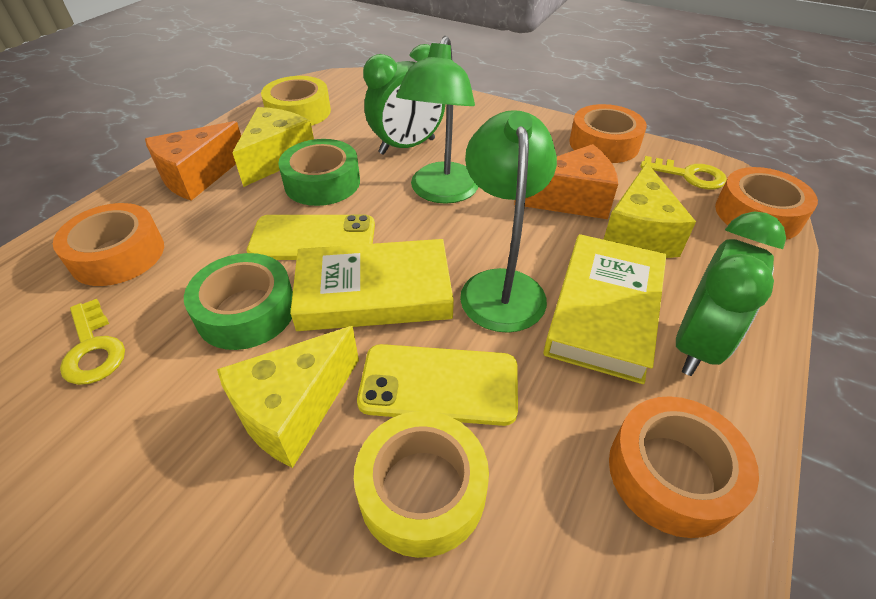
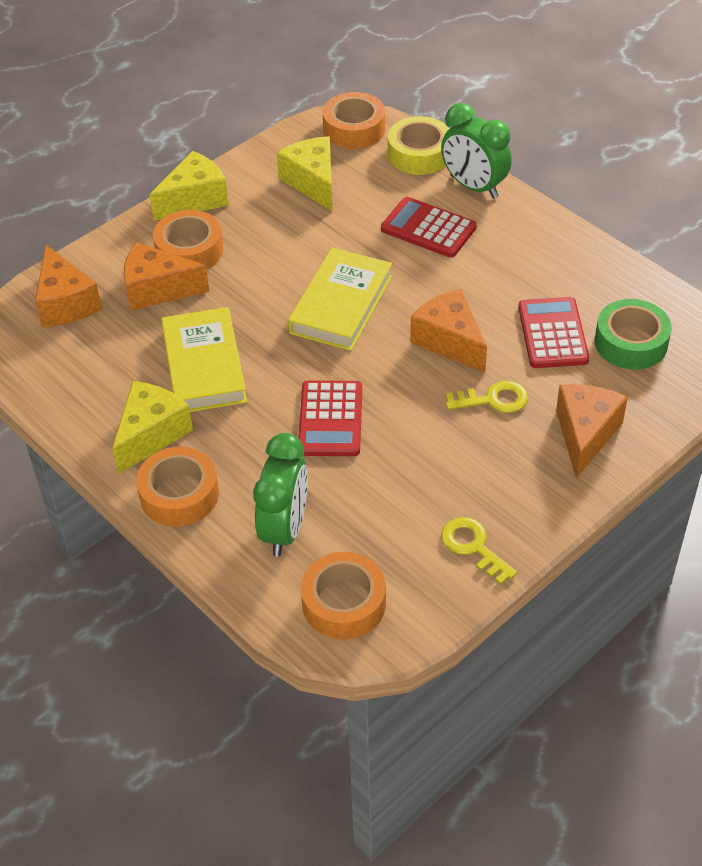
green lamp: [396,36,479,204] [460,110,557,333] = 2 -> none = 0
green tape: [184,253,293,350] [278,139,360,206] = 2 -> [595,299,672,370] = 1
orange cheese: [145,121,241,201] [514,144,618,219] = 2 -> [35,245,102,327] [124,242,209,311] [410,289,487,373] [556,384,628,479] = 4
red calculator: none = 0 -> [298,380,362,456] [381,197,477,258] [518,297,589,368] = 3
yellow phone: [247,214,375,260] [357,344,518,426] = 2 -> none = 0
yellow tape: [261,76,331,126] [354,411,489,558] = 2 -> [388,116,449,175] = 1

